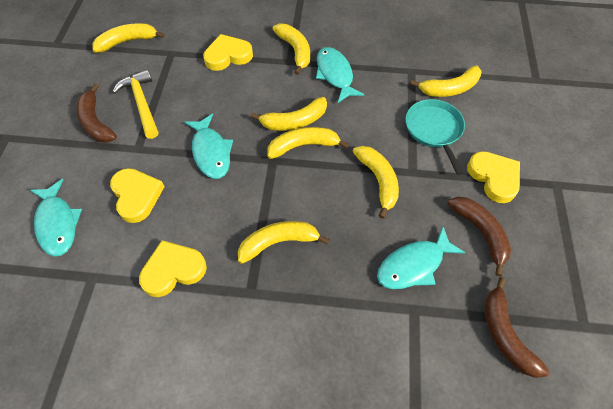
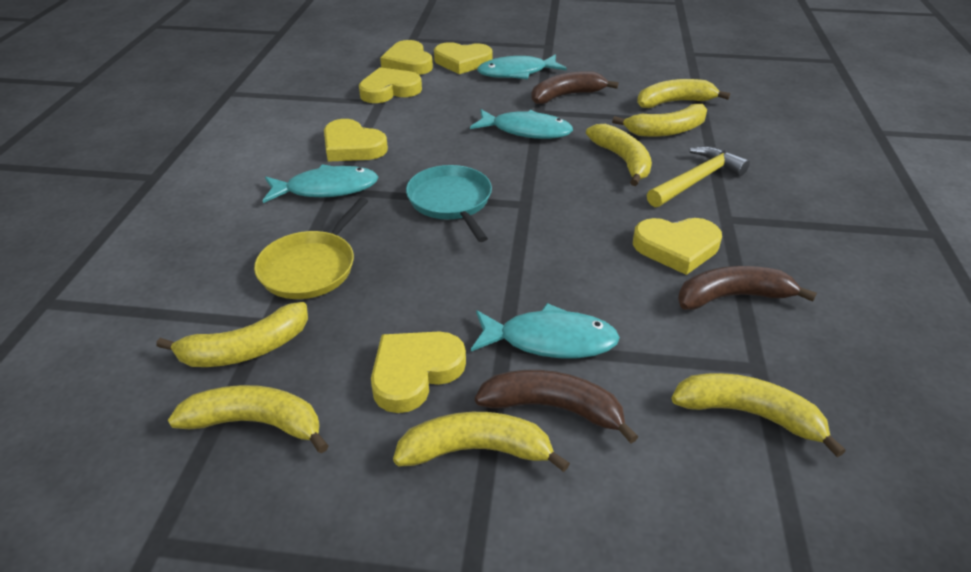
yellow heart: [110,168,164,223] [139,240,207,297] [203,34,253,71] [467,151,520,203] = 4 -> [324,119,388,162] [359,67,422,103] [371,332,466,413] [380,40,433,75] [434,42,493,74] [633,218,722,275] = 6
yellow pan: none = 0 -> [254,197,368,299] = 1

